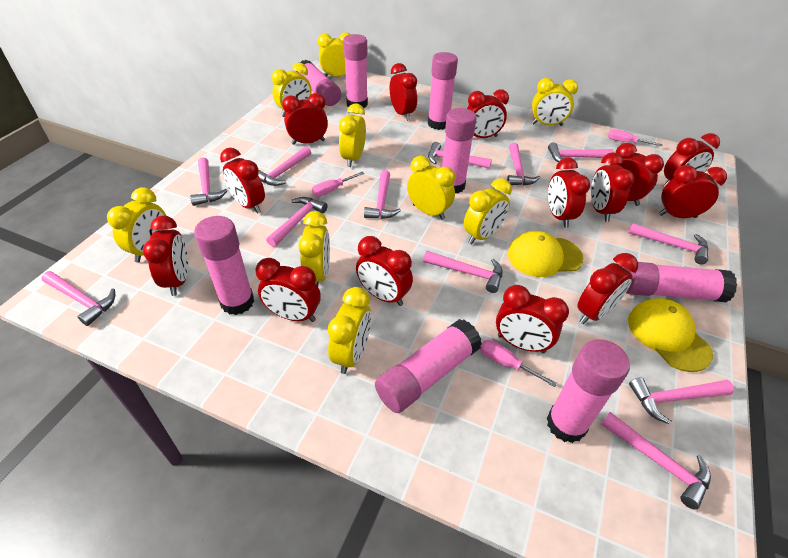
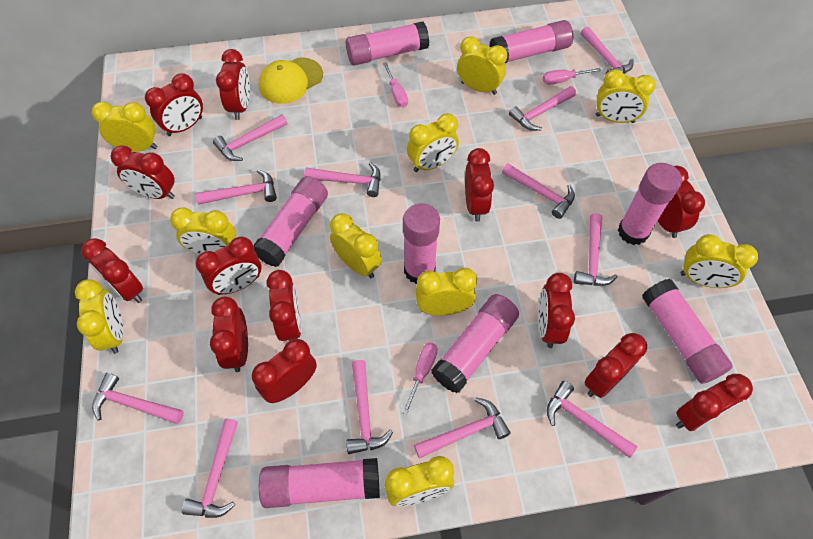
red clock: [143,216,188,296] [220,148,265,214] [256,258,321,322] [282,93,328,145] [356,236,413,306] [390,63,417,121] [467,89,509,138] [496,285,569,353] [548,157,590,228] [577,253,638,324] [591,152,634,222] [610,143,664,206] [659,165,727,218] [663,133,720,187] = 14 -> [81,238,143,303] [110,145,175,199] [145,73,203,136] [196,237,261,295] [210,297,248,372] [216,49,250,120] [252,339,317,403] [267,270,302,341] [465,148,494,222] [538,273,575,348] [584,333,647,398] [658,166,705,238] [676,374,753,431] = 13
yellow cap: [508,231,584,277] [628,298,713,372] = 2 -> [259,57,323,104] = 1
yellow clock: [107,187,167,263] [272,62,312,117] [298,211,330,286] [318,33,351,77] [328,287,371,374] [339,104,366,167] [407,156,455,220] [464,178,512,244] [532,78,578,126] = 9 -> [75,279,124,354] [92,102,157,152] [170,207,236,254] [330,213,382,278] [384,456,454,507] [407,113,459,172] [416,268,477,316] [457,36,507,95] [596,69,656,123] [681,234,758,288] = 10

